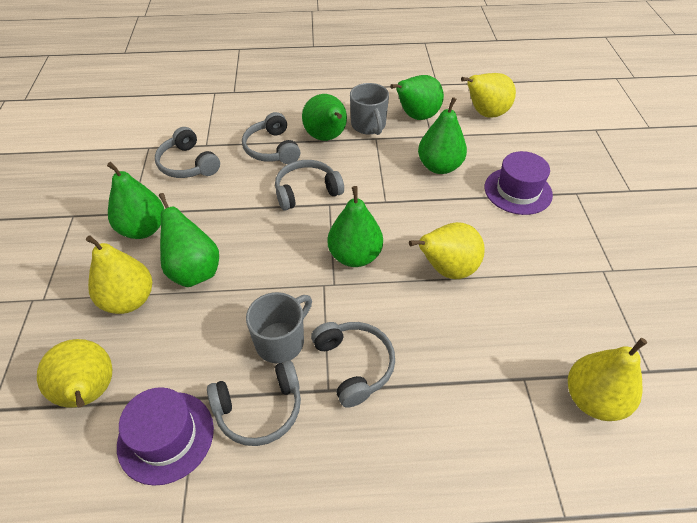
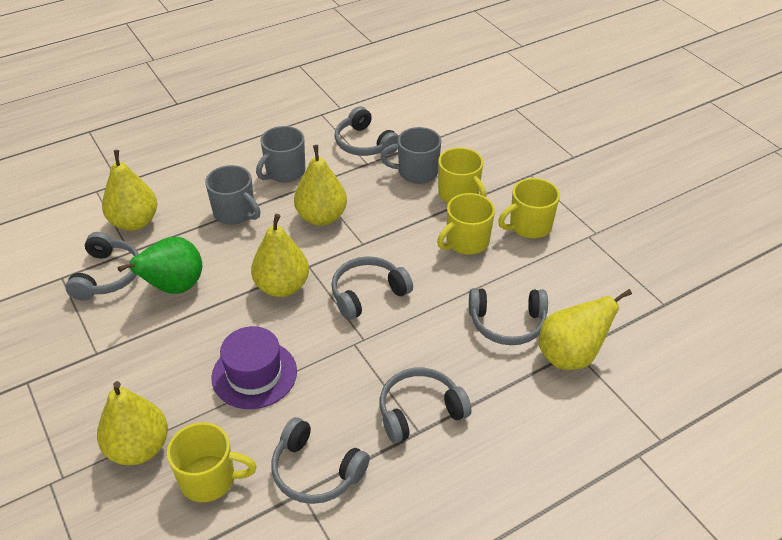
green pear: [107,162,164,239] [159,193,219,287] [302,94,347,141] [327,186,383,267] [390,75,444,120] [418,97,467,174] = 6 -> [118,237,202,294] = 1
grey headphones: [155,127,220,178] [207,360,301,446] [242,112,300,164] [275,160,344,211] [311,322,395,408] = 5 -> [65,232,139,301] [271,417,370,504] [331,256,413,320] [334,107,399,156] [380,367,472,443] [469,288,548,345] = 6
grey mug: [246,292,312,363] [350,83,389,135] = 2 -> [205,165,261,225] [256,126,305,182] [381,127,441,184] = 3
purple hat: [117,387,214,486] [485,151,553,215] = 2 -> [211,326,297,409] = 1
yellow mug: none = 0 -> [167,422,257,502] [437,193,495,255] [438,147,486,203] [498,178,560,238] = 4

